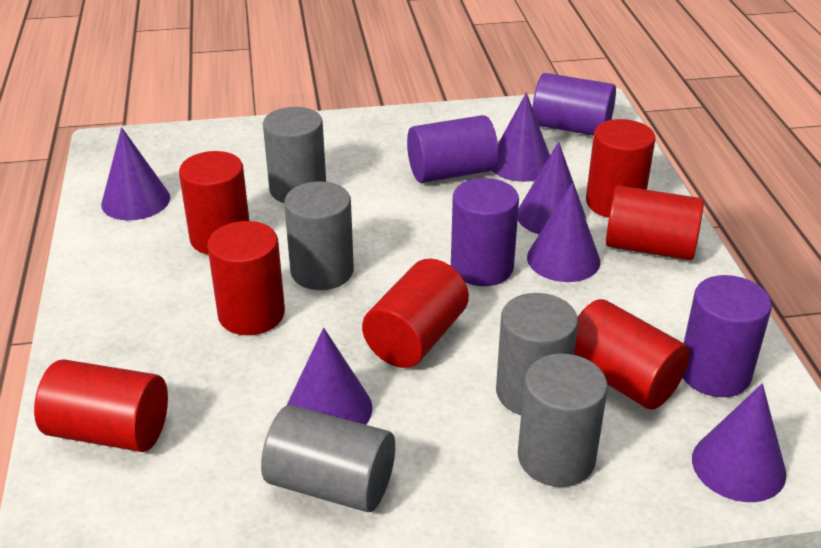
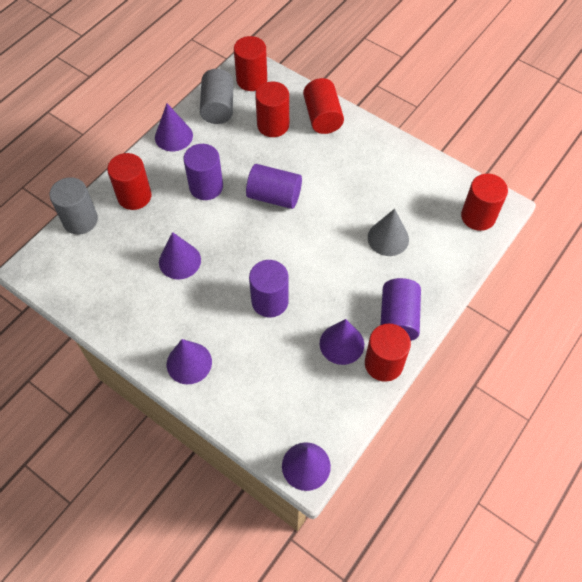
grey cone: none = 0 -> [368,209,409,256] = 1
grey cylinder: [261,405,395,512] [263,107,326,203] [284,181,354,290] [496,293,578,415] [518,354,608,487] = 5 -> [49,177,98,235] [200,69,234,124] = 2
purple cone: [101,127,170,220] [287,328,373,425] [492,92,550,182] [518,142,586,234] [527,183,600,282] [692,383,786,502] = 6 -> [155,103,193,151] [159,232,201,279] [167,339,212,384] [282,442,331,491] [320,319,364,365] = 5
red cylinder: [34,359,168,452] [179,151,249,255] [207,221,285,335] [362,259,469,368] [574,299,690,410] [586,119,655,218] [606,186,704,260] = 7 -> [107,153,152,210] [234,36,267,91] [255,81,289,137] [303,78,344,134] [365,324,411,382] [461,174,508,231] = 6

